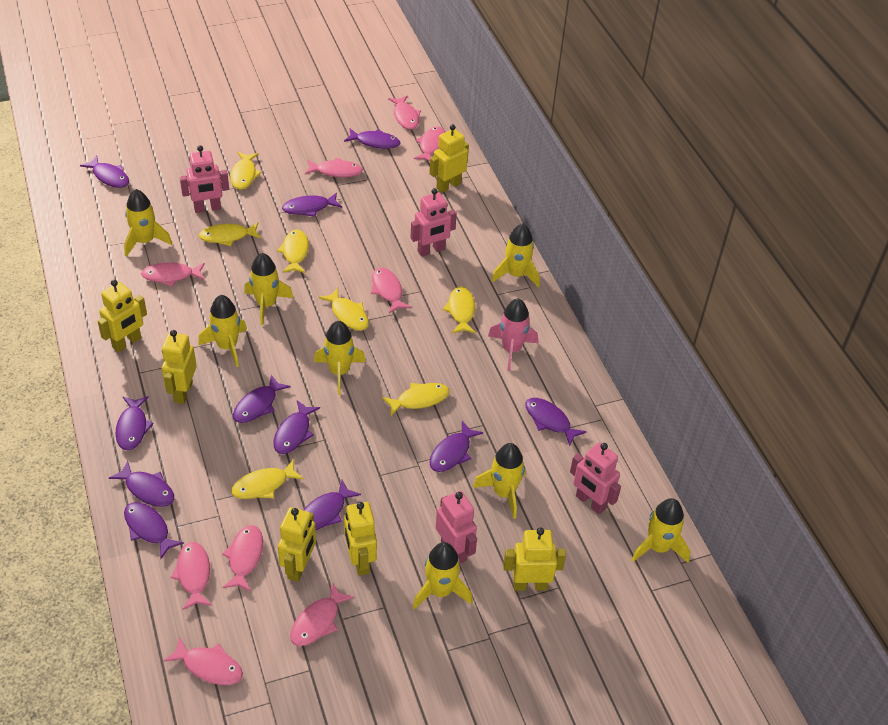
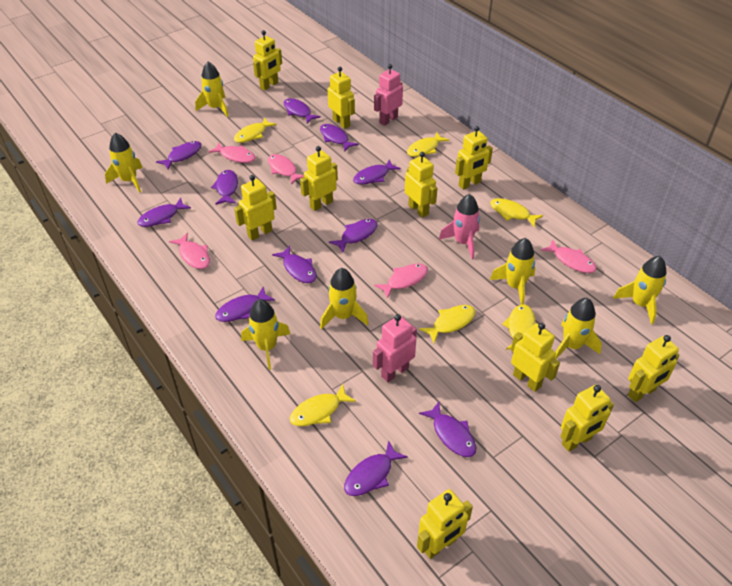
pink fish: [141,262,205,287] [164,636,243,685] [170,542,212,610] [222,525,263,592] [290,583,354,646] [305,158,363,177] [371,267,411,314] [388,96,421,130] [414,127,445,162] = 9 -> [169,233,210,269] [208,142,256,163] [268,154,304,185] [374,263,428,299] [540,239,597,273] = 5
pink robot: [180,145,229,213] [411,188,457,257] [436,491,477,564] [570,442,621,514] = 4 -> [373,314,417,382] [374,64,403,126] = 2
yellow fish: [199,222,261,246] [230,152,262,190] [231,460,304,499] [277,230,309,273] [319,288,369,331] [382,383,450,416] [443,287,476,334] = 7 -> [234,117,277,143] [290,384,356,426] [407,132,449,157] [419,305,475,343] [490,198,543,228] [502,304,535,350] = 6
yellow robot: [98,280,147,352] [162,330,197,404] [278,507,316,582] [344,502,377,576] [429,124,469,193] [503,527,566,591] = 6 -> [234,175,277,240] [253,30,282,90] [300,146,338,211] [328,67,355,129] [405,152,438,218] [417,489,473,559] [455,126,493,190] [511,323,560,392] [560,385,614,452] [628,335,679,402] = 10
yellow rocket: [124,189,172,257] [198,295,247,367] [244,253,293,325] [314,321,366,395] [413,542,472,610] [473,443,526,519] [491,223,540,288] [632,498,690,563] = 8 -> [105,133,143,193] [195,62,229,117] [241,299,290,370] [320,268,369,329] [490,238,535,305] [555,298,602,359] [613,256,666,325] = 7

